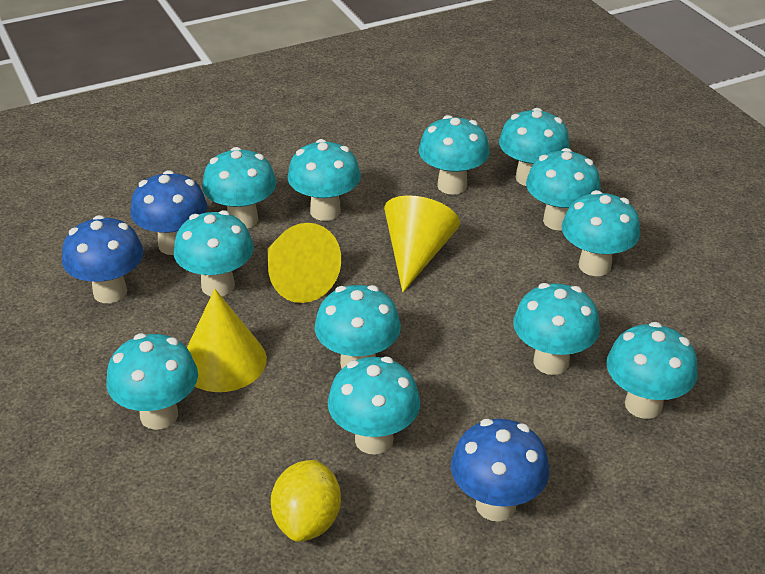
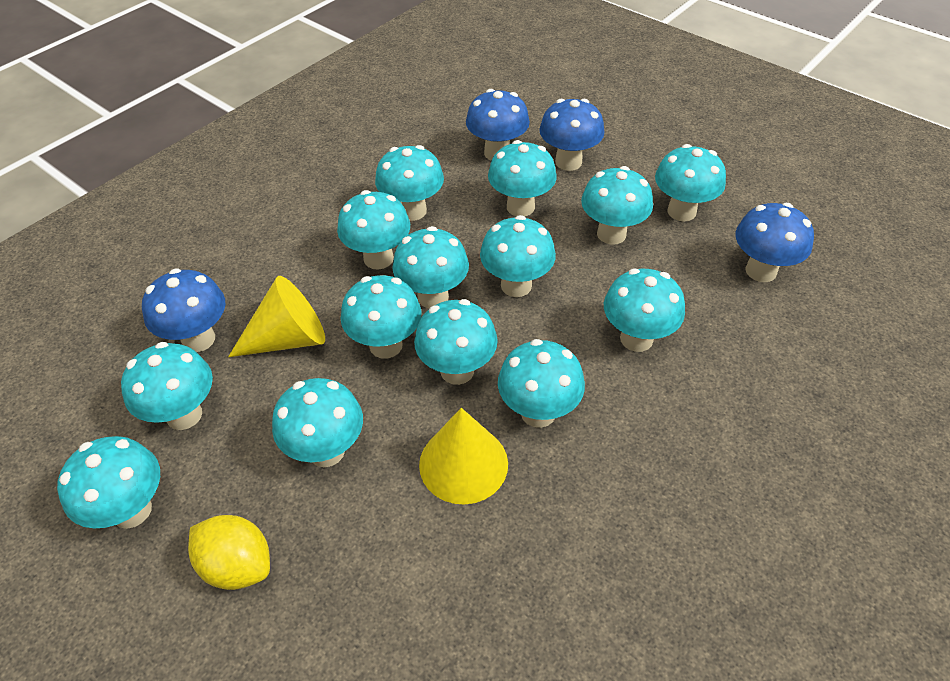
blue mushroom: [62,215,144,303] [131,170,207,255] [451,419,549,522] = 3 -> [142,269,225,352] [466,89,530,161] [539,99,605,171] [736,203,814,282] = 4
turquoise mushroom: [106,333,198,430] [174,210,254,296] [202,147,276,229] [287,139,361,221] [315,285,401,369] [328,357,420,455] [419,115,490,195] [499,108,570,186] [513,283,600,375] [526,148,601,231] [562,190,640,276] [607,322,698,419] = 12 -> [57,436,160,529] [121,342,213,430] [272,378,363,467] [337,190,410,270] [341,275,422,359] [375,145,444,221] [392,226,469,308] [414,299,498,385] [480,215,556,297] [488,140,557,217] [498,339,585,428] [581,166,653,245] [604,268,685,352] [655,144,726,222] = 14
yellow cone: [187,289,267,392] [268,223,341,303] [384,195,460,292] = 3 -> [228,276,325,357] [419,408,508,505] = 2

